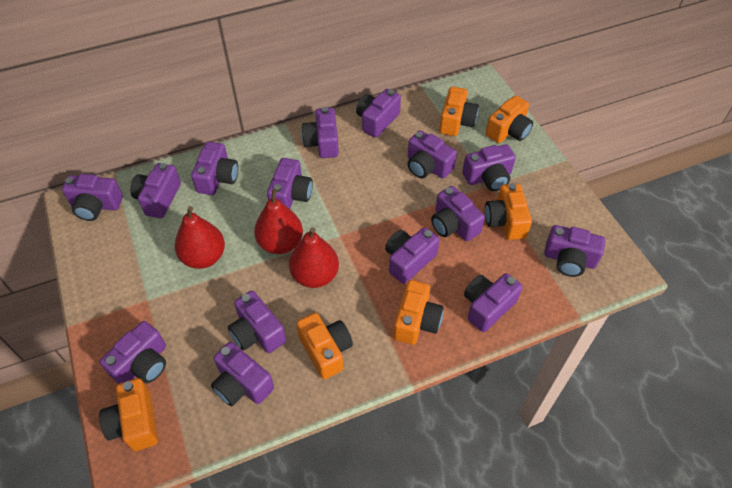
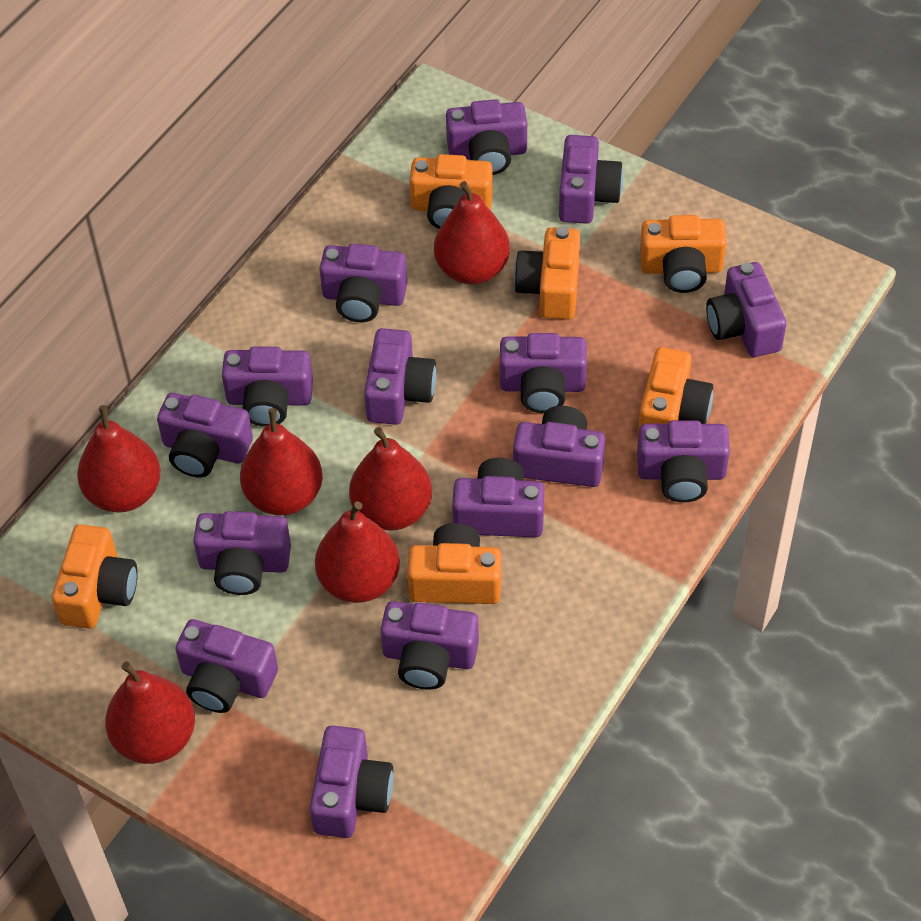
red pear: [174,206,225,269] [254,189,303,254] [289,227,339,288] = 3 -> [77,405,161,513] [105,662,195,764] [240,408,323,516] [315,501,400,603] [349,427,432,531] [434,181,510,285] = 6

